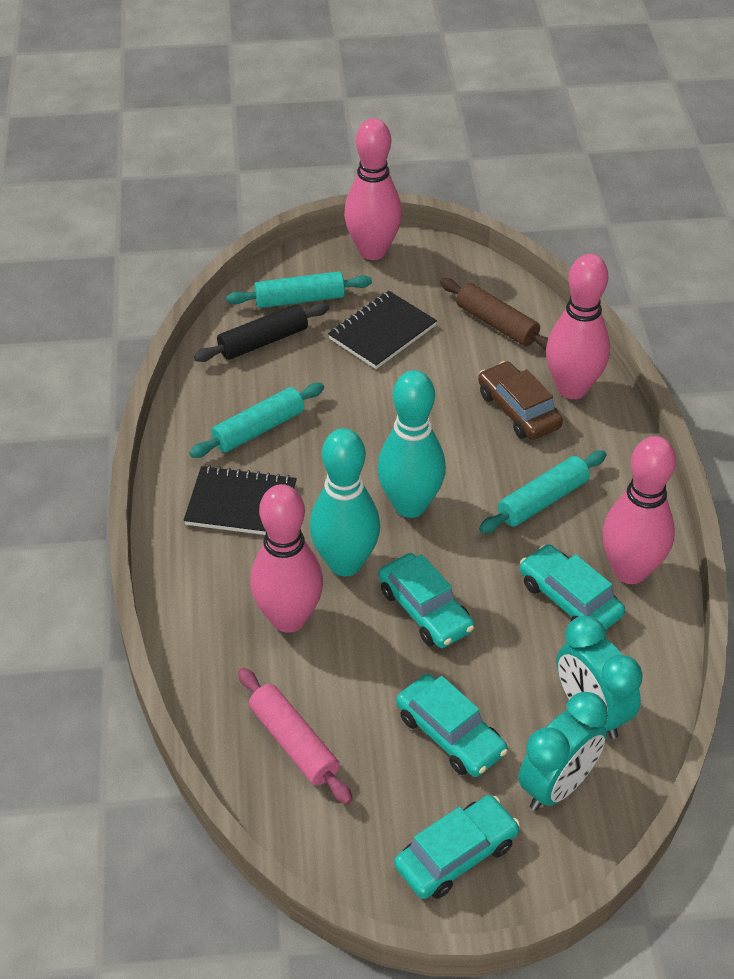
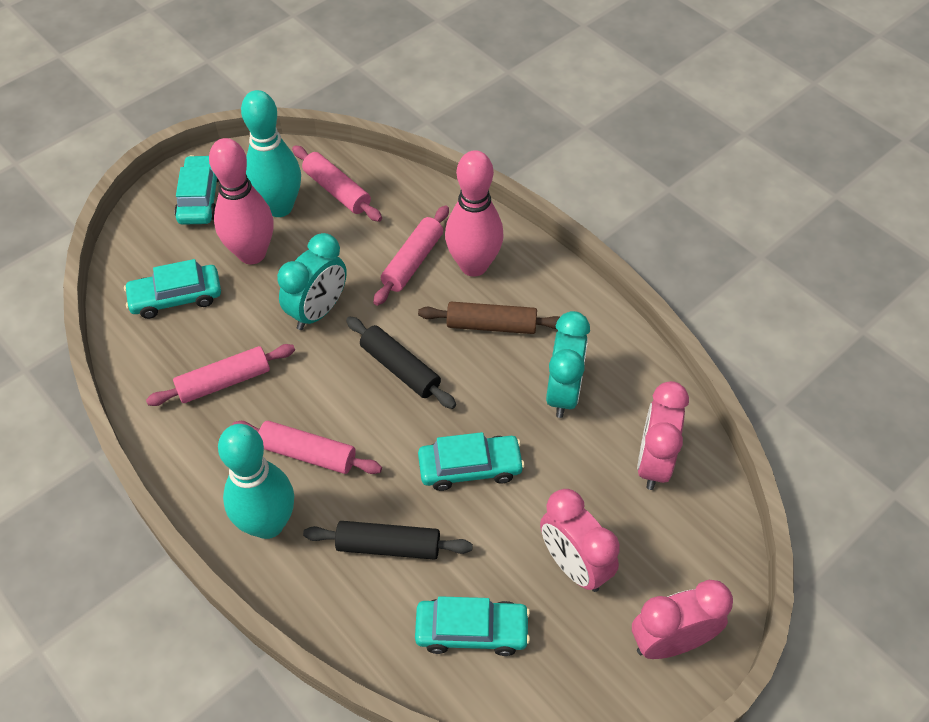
black notebook: [184,465,297,535] [328,291,437,369] = 2 -> none = 0
black rolling pin: [194,302,330,362] = 1 -> [303,521,473,560] [346,316,456,409] = 2
brown car: [478,361,563,440] = 1 -> none = 0
pink bowling pin: [250,484,323,633] [344,118,402,260] [546,254,610,399] [602,436,676,584] = 4 -> [209,138,274,264] [445,150,504,277] = 2
pink clock: none = 0 -> [540,489,620,592] [632,580,733,659] [637,381,689,490] = 3
pink rolling pin: [238,668,352,804] = 1 -> [146,344,295,406] [232,421,382,474] [292,145,382,222] [373,205,449,306] = 4
turquoise rolling pin: [189,383,324,458] [226,271,372,308] [479,450,607,533] = 3 -> none = 0

